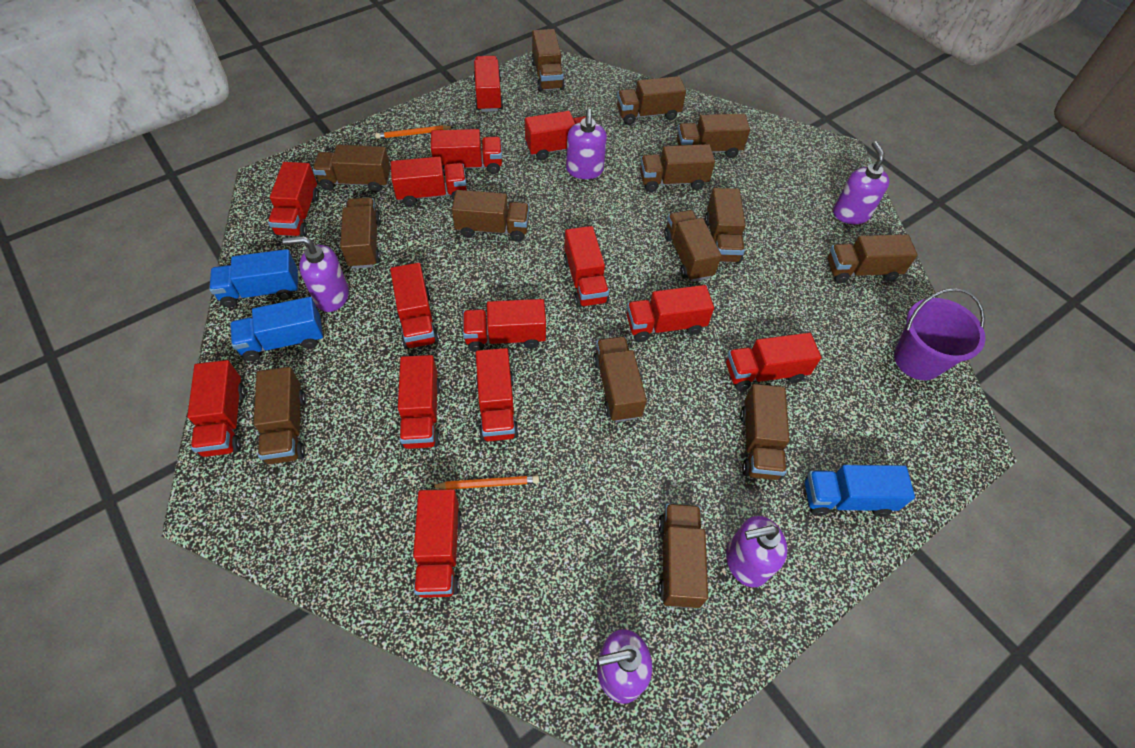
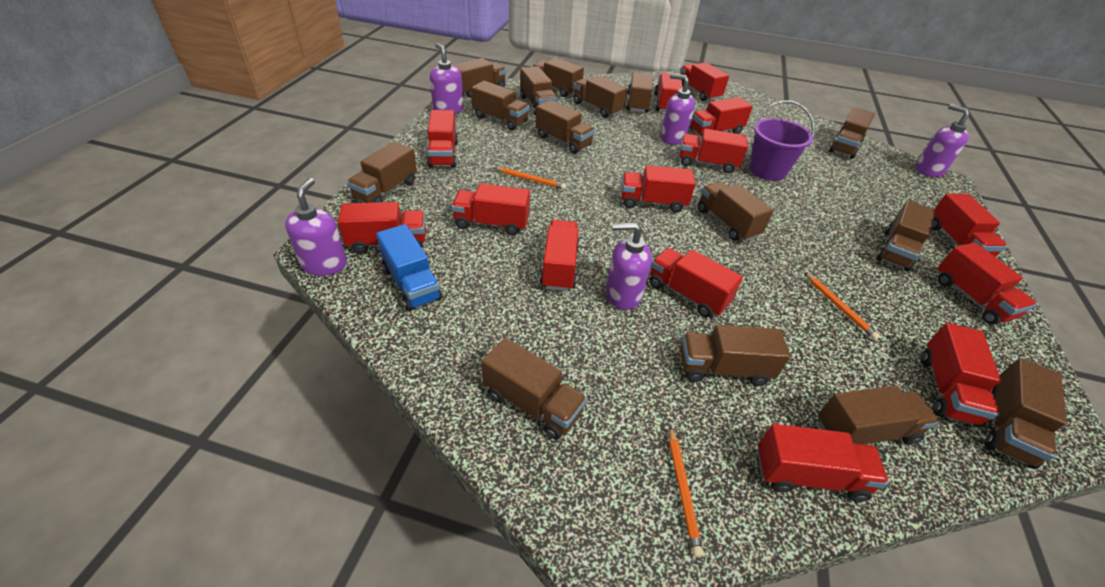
blue truck: [209,249,299,307] [230,297,323,361] [805,465,915,517] = 3 -> [376,224,442,311] = 1
brown truck: [254,367,306,464] [313,145,391,193] [340,197,381,269] [452,190,529,242] [531,29,565,92] [593,336,647,422] [617,76,686,125] [640,144,715,192] [658,504,708,608] [664,210,721,282] [677,114,750,158] [705,188,746,263] [740,384,789,480] [827,234,918,283] = 14 -> [347,141,417,203] [453,58,506,98] [471,81,530,130] [481,338,587,440] [520,66,557,116] [532,57,584,97] [535,100,595,154] [573,75,628,118] [626,72,653,112] [680,325,791,386] [698,182,773,242] [818,385,940,445] [829,107,875,159] [876,200,935,272] [984,358,1067,469] = 15
orange pencil: [375,125,453,139] [430,476,539,489] = 2 -> [495,167,566,189] [669,426,703,557] [804,272,880,340] = 3

